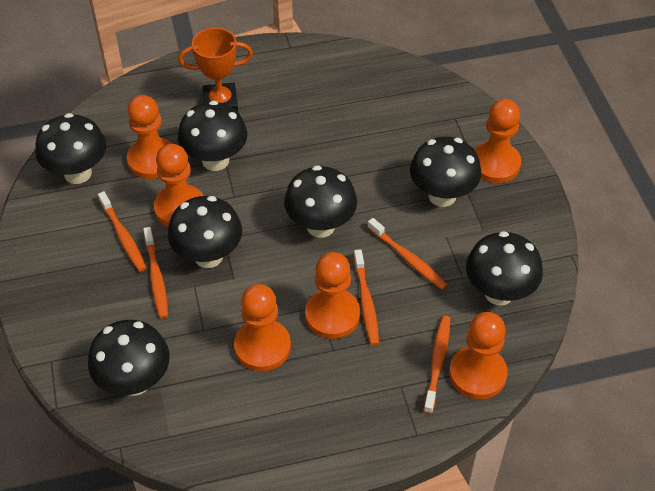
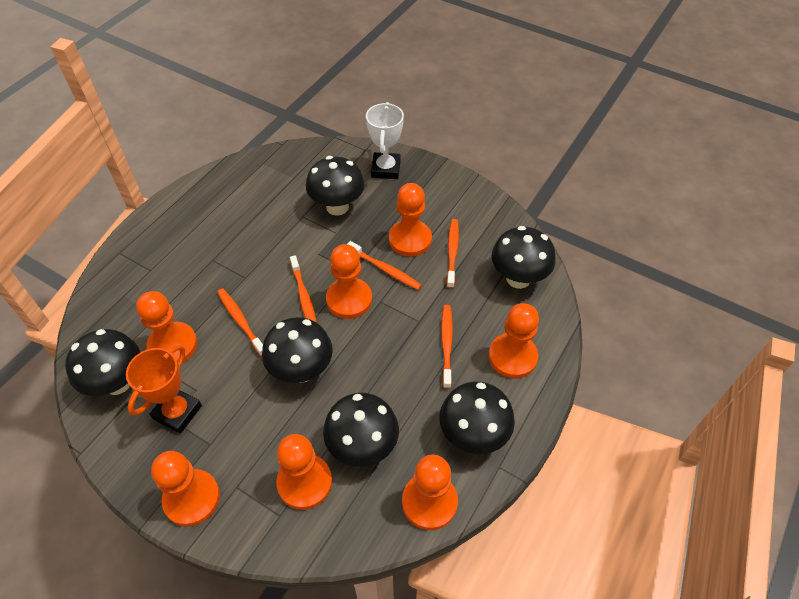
black mushroom: [35,113,106,184] [88,320,170,396] [168,196,242,268] [178,101,247,171] [284,165,357,238] [410,137,482,207] [466,231,543,305] = 7 -> [65,329,140,396] [262,317,333,383] [306,156,365,216] [323,393,399,467] [440,381,515,454] [492,226,556,289] = 6
orange pawn: [127,95,172,179] [154,144,204,227] [234,284,291,371] [305,252,360,339] [449,312,508,399] [474,99,521,183] = 6 -> [136,291,197,363] [151,451,220,527] [276,434,332,510] [326,244,372,319] [389,183,432,257] [402,455,458,530] [489,303,539,379] = 7
white trophy: none = 0 -> [366,102,404,179] = 1

